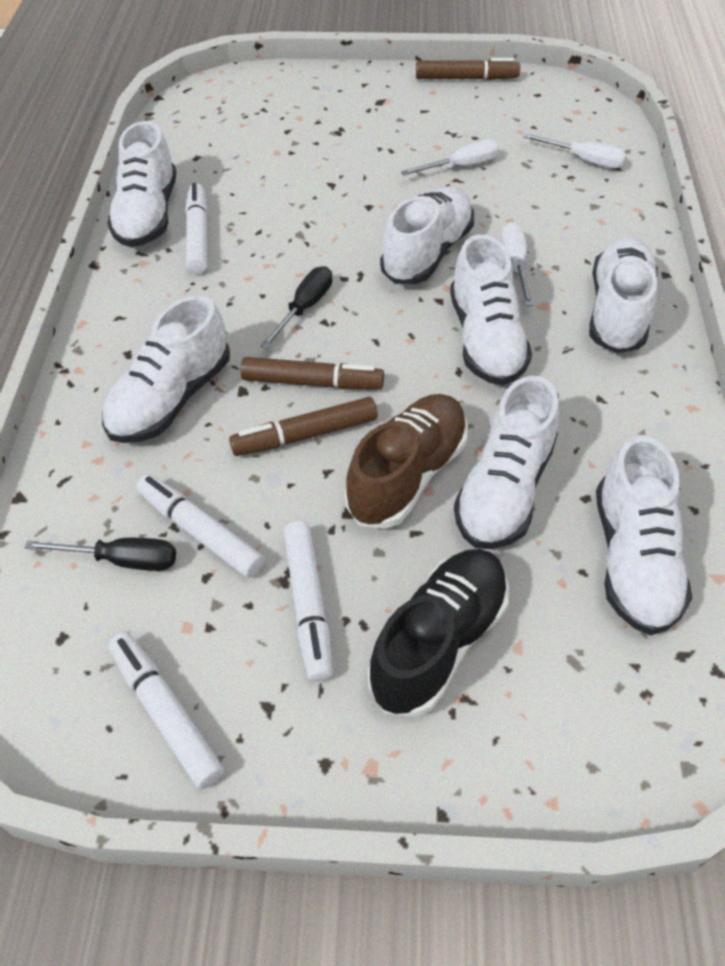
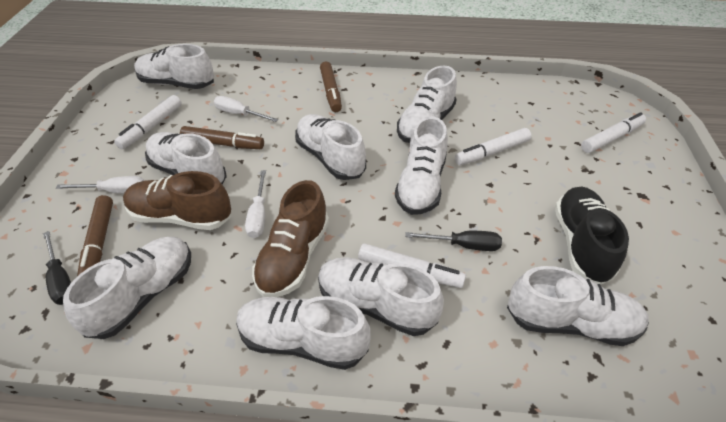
brown shoe: [345,394,468,528] = 1 -> [123,171,231,230] [252,180,329,297] = 2
white shoe: [102,295,230,443] [107,121,177,247] [380,186,474,284] [450,235,532,386] [454,375,559,549] [589,237,658,354] [596,436,692,635] = 7 -> [63,237,191,339] [134,44,214,89] [145,132,227,185] [236,296,371,370] [295,114,366,180] [318,257,444,336] [395,116,448,215] [397,66,457,143] [507,266,649,346] = 9

